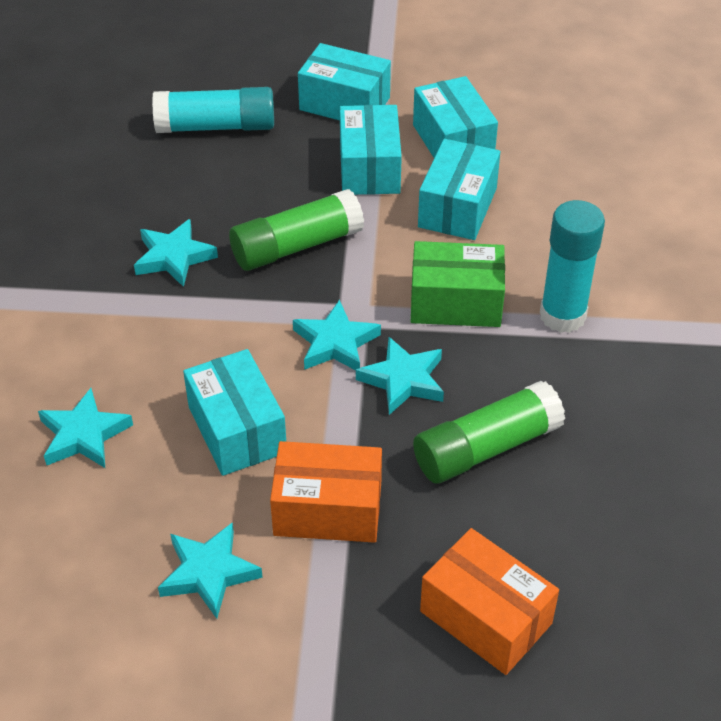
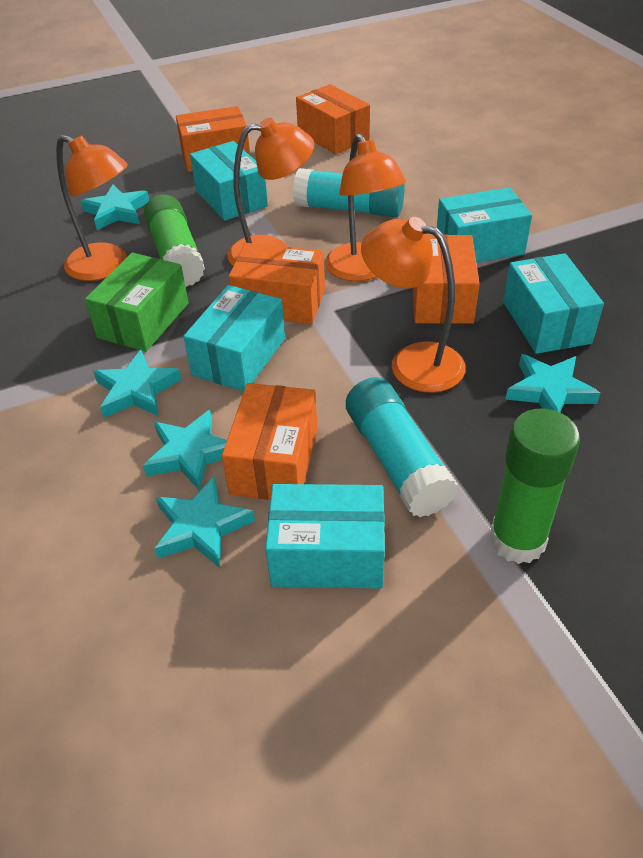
orange box: [270,441,382,543] [420,528,559,675] = 2 -> [176,106,250,172] [222,383,317,500] [228,243,325,324] [296,84,370,154] [413,235,480,324] = 5
orange lamp: none = 0 -> [56,135,128,281] [228,118,314,266] [325,133,406,281] [361,217,466,393] = 4

